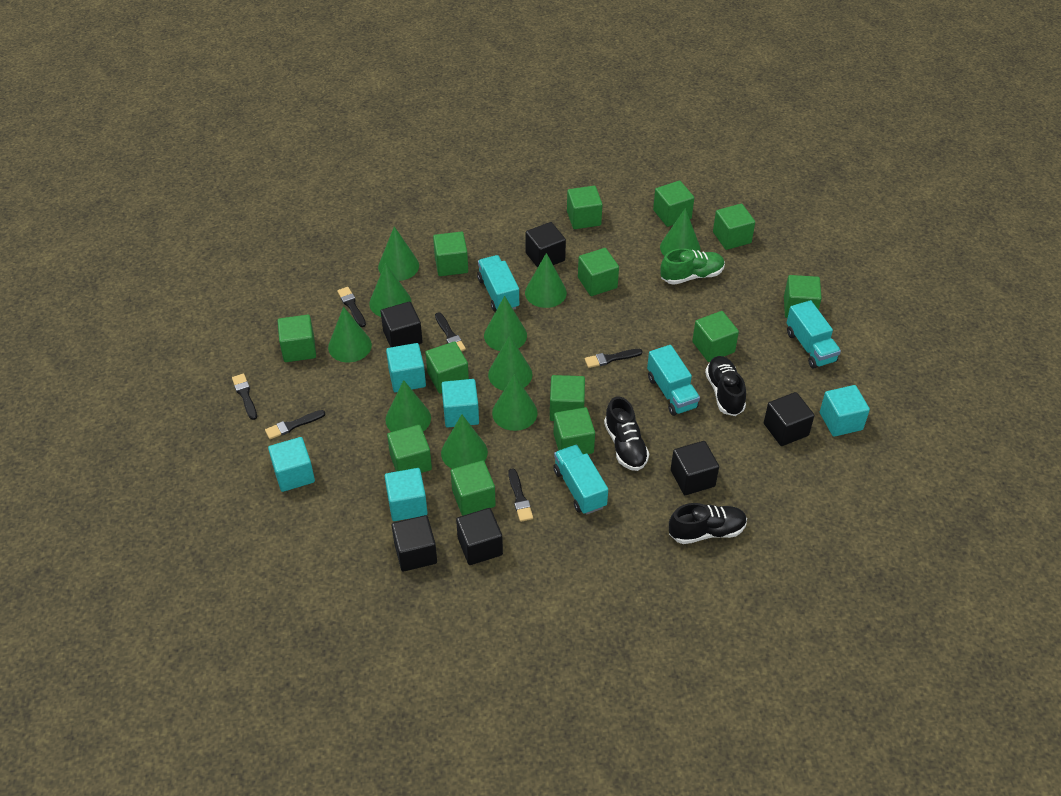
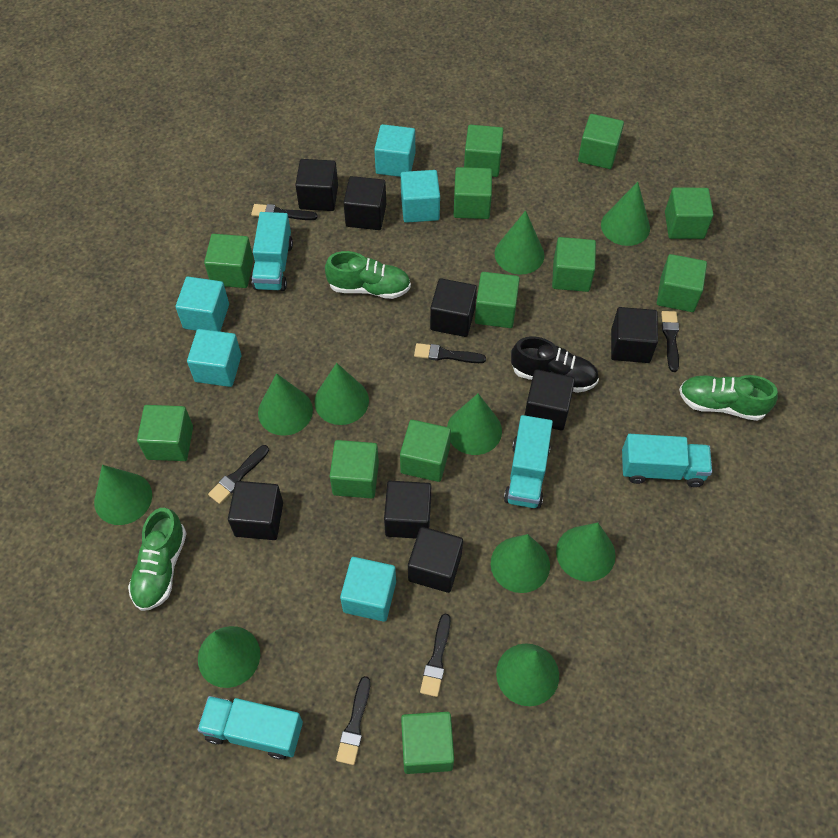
black cube: [381,302,423,347] [392,515,437,572] [456,508,503,565] [526,222,566,268] [671,441,719,495] [764,392,815,446] = 6 -> [228,481,283,540] [295,159,338,211] [343,176,386,230] [384,481,431,539] [408,527,463,593] [430,278,477,337] [525,369,575,430] [611,307,658,363] = 8
black shoe: [604,396,649,471] [669,503,747,544] [705,356,746,416] = 3 -> [511,336,599,393] = 1
green cube: [278,315,316,362] [387,425,432,473] [425,341,469,394] [433,232,468,276] [451,460,496,516] [550,375,585,421] [553,407,595,454] [567,186,602,229] [578,248,619,296] [653,181,694,227] [692,311,739,362] [713,204,755,250] [784,275,822,318] = 13 -> [137,405,193,461] [204,234,254,288] [330,440,379,498] [400,420,451,482] [401,712,454,774] [454,167,492,219] [464,125,504,177] [475,272,520,328] [552,237,596,292] [578,114,624,169] [657,254,707,312] [665,188,713,239] = 12
green shoe: [660,248,725,285] = 1 -> [128,508,187,611] [325,251,411,299] [679,375,778,421] = 3

